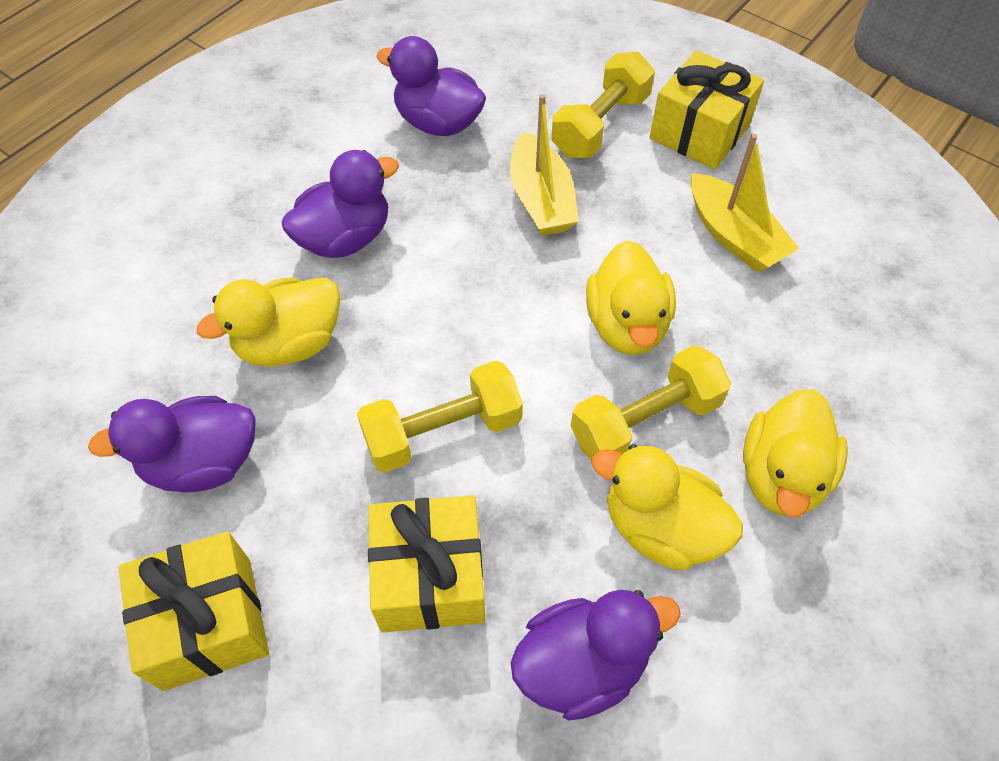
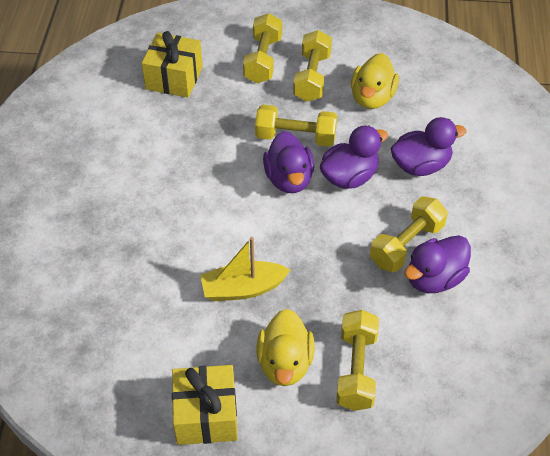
yellow boat: [510,94,579,236] [691,134,799,272] = 2 -> [200,237,290,301] = 1
yellow duck: [197,277,340,367] [586,240,676,355] [591,444,743,571] [743,389,848,517] = 4 -> [257,309,315,386] [351,53,399,109] = 2
yellow dumbbell: [357,360,523,473] [551,52,655,158] [571,345,731,460] = 3 -> [243,13,282,83] [255,105,337,147] [293,30,332,102] [336,310,379,411] [370,197,448,272] = 5
yellow gift: [118,531,269,691] [368,495,485,633] [649,50,764,169] = 3 -> [142,31,203,98] [172,365,238,445] = 2

